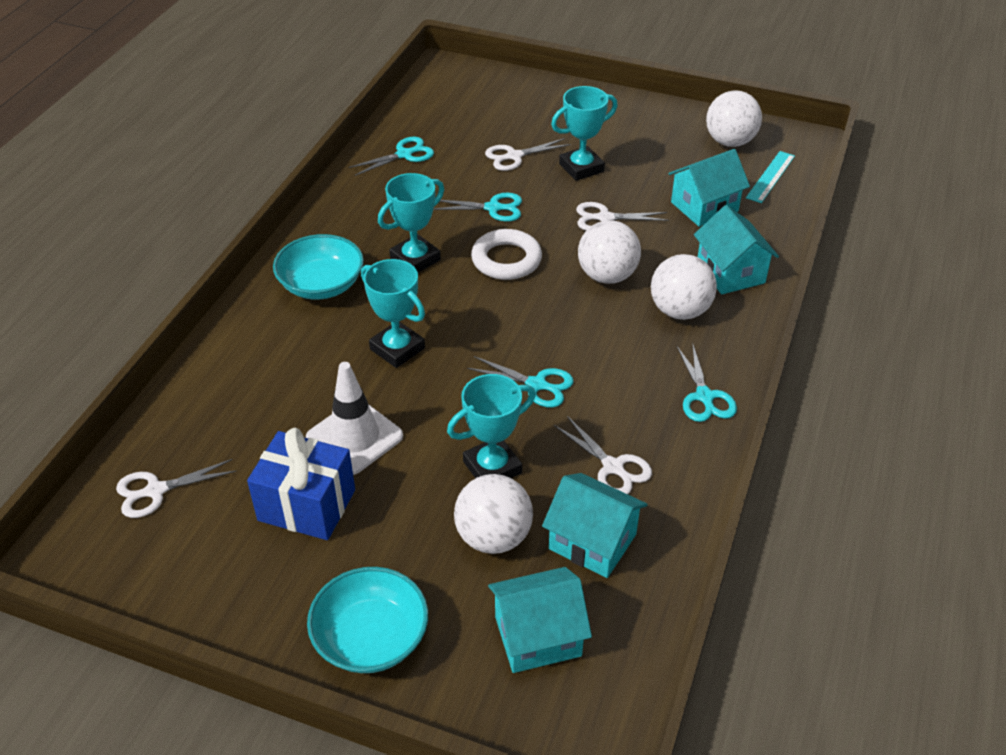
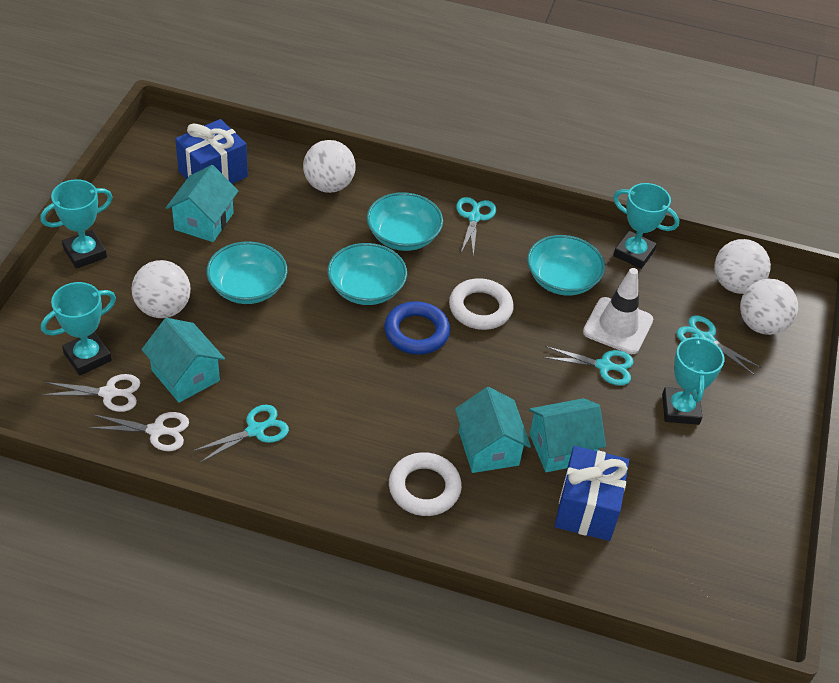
blue gift: [247,428,355,540] = 1 -> [175,119,248,184] [555,446,629,541] = 2
blue ring: none = 0 -> [384,301,450,355] = 1
turquoise bowl: [273,234,364,299] [307,567,428,673] = 2 -> [206,241,287,304] [327,243,407,305] [367,192,443,251] [527,235,605,296] = 4
turquoise ruler: [746,151,795,203] = 1 -> none = 0
white ring: [471,229,542,280] = 1 -> [389,452,462,516] [449,278,514,330] = 2
white scissors: [116,459,237,518] [485,138,571,171] [554,416,652,494] [576,202,669,230] = 4 -> [41,374,140,412] [89,412,189,451] = 2

